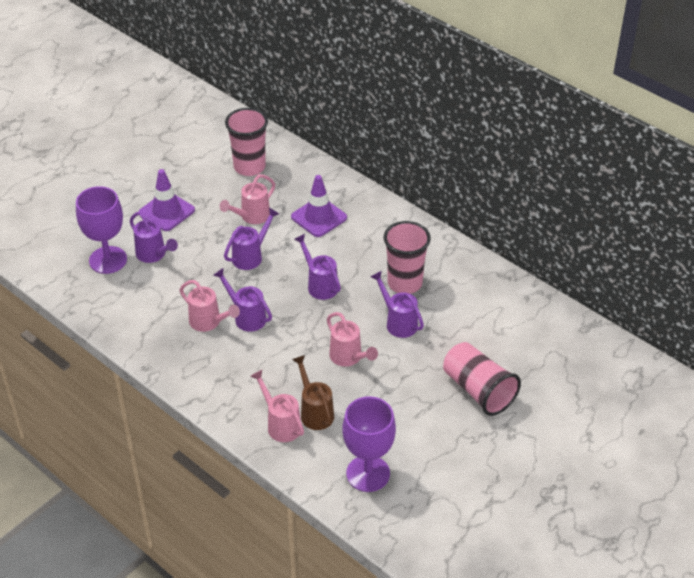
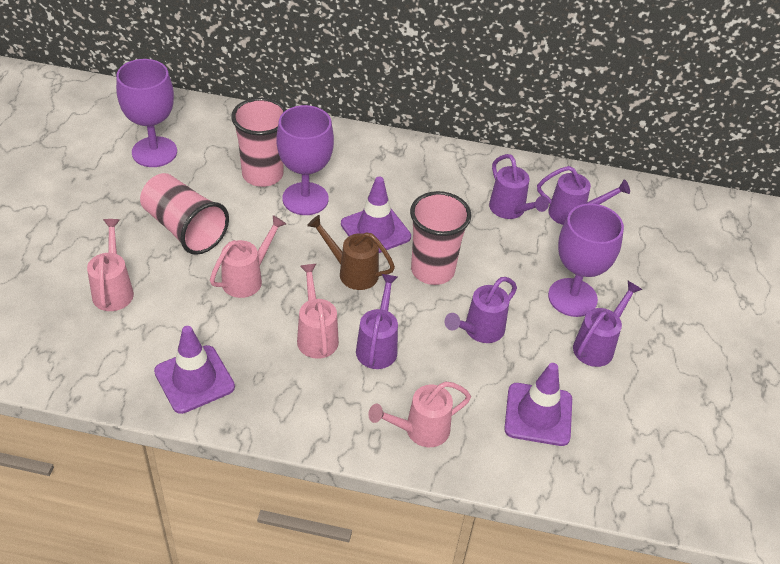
purple goblet: [76,186,127,274] [342,396,396,492] = 2 -> [116,59,177,167] [277,105,334,215] [548,203,624,317] = 3
purple traffic cone: [139,169,195,231] [291,175,347,237] = 2 -> [154,326,235,414] [341,177,411,253] [504,363,572,446] = 3

